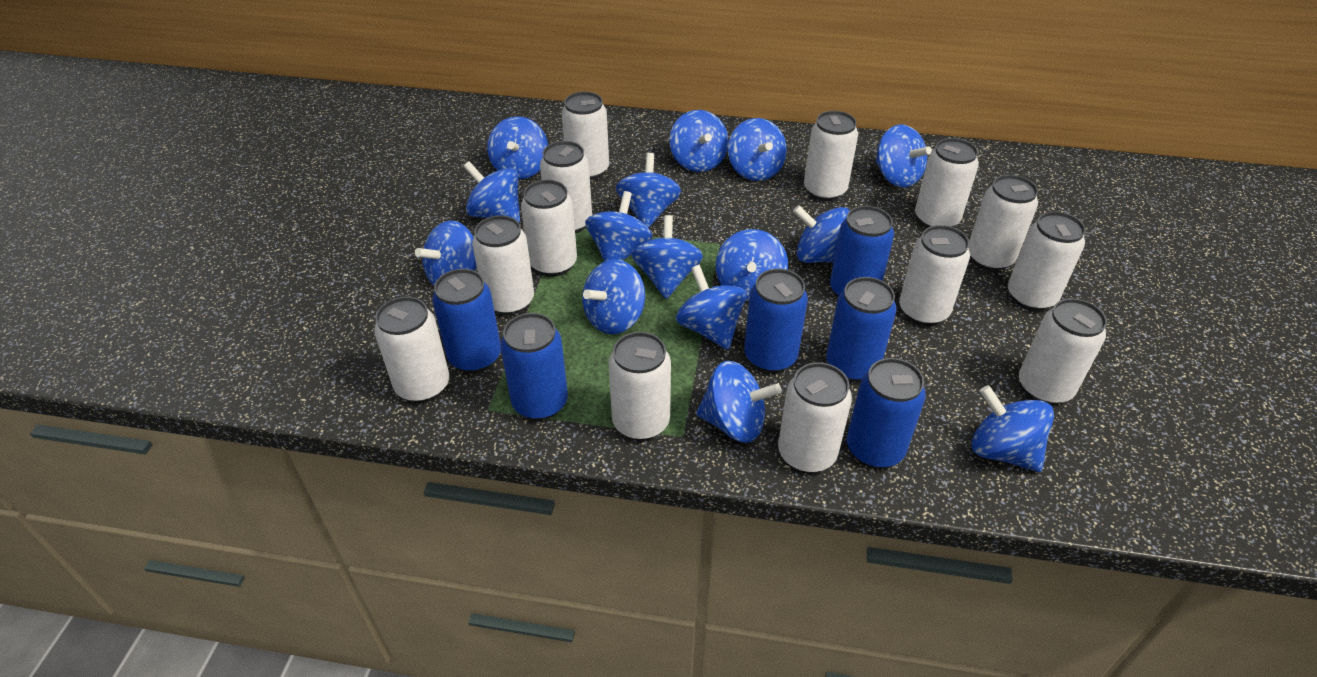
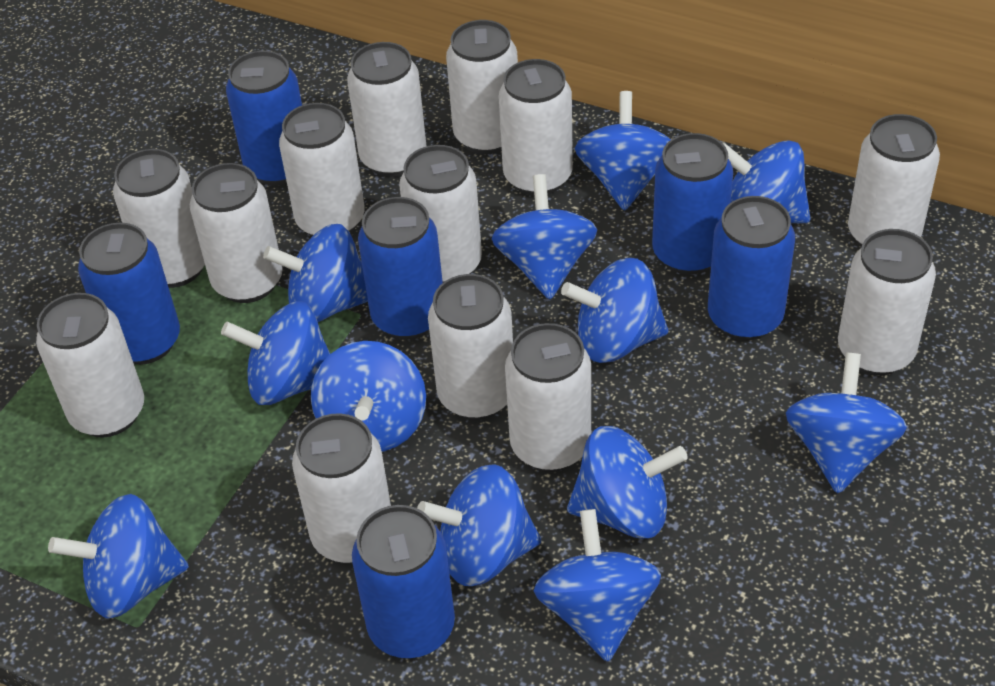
blue spinning top: [415,221,477,285] [463,161,520,223] [487,116,548,179] [582,259,645,334] [585,191,653,262] [616,153,681,228] [632,215,703,299] [669,110,729,172] [676,265,747,350] [696,361,782,443] [716,229,788,301] [728,118,787,181] [793,205,850,263] [876,125,932,187] [972,385,1054,472] = 15 -> [48,494,189,618] [221,301,330,405] [263,224,368,322] [311,341,426,452] [417,464,541,586] [491,174,597,300] [534,509,661,662] [561,258,668,363] [567,426,688,539] [575,91,671,211] [723,140,811,223] [786,353,907,494] = 12

